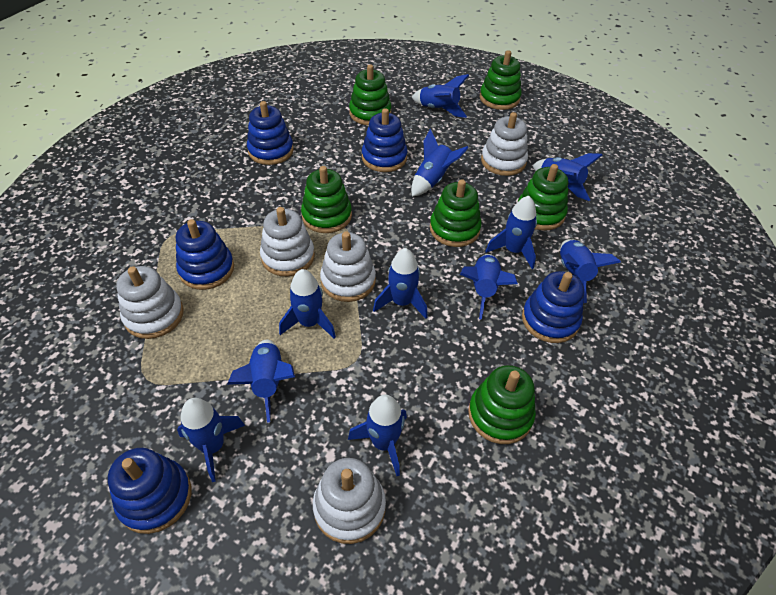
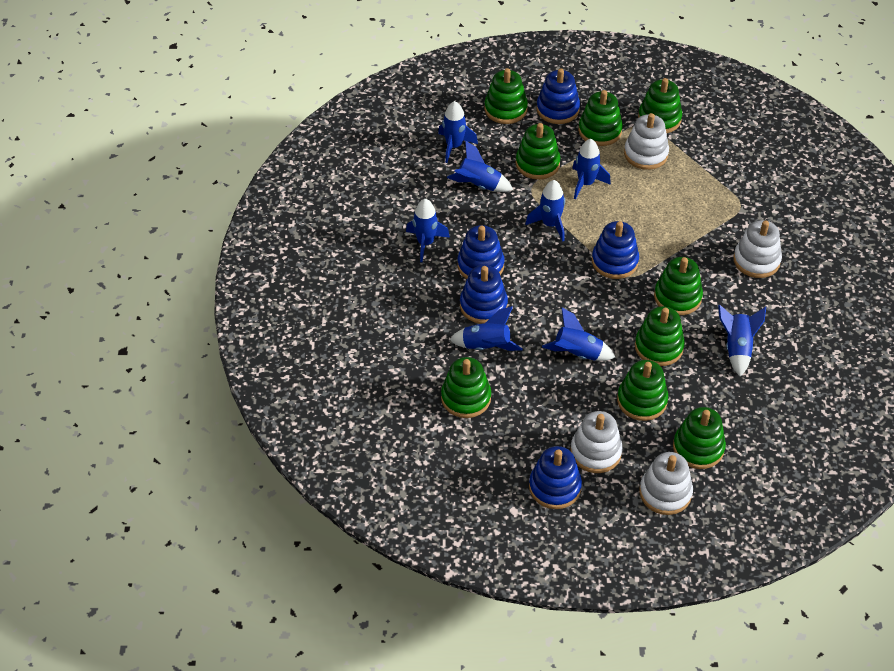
blue rocket: [177,398,245,482] [227,339,295,423] [279,269,336,338] [348,394,407,476] [373,248,428,319] [411,129,469,197] [412,74,469,118] [460,254,518,320] [485,196,537,269] [533,153,602,201] [560,239,621,303] = 11 -> [406,199,450,262] [438,101,478,163] [447,140,513,192] [450,306,523,351] [525,180,565,241] [542,307,616,361] [572,139,611,200] [718,305,766,376] = 8
green stacking toy: [301,166,352,233] [349,65,391,125] [430,179,481,247] [468,365,536,444] [480,50,521,110] [518,164,568,230] = 6 -> [441,357,491,418] [484,68,528,124] [516,123,561,180] [578,90,623,146] [617,360,668,421] [635,306,685,366] [638,78,682,133] [654,257,703,315] [673,407,726,469] = 9
white stacking toy: [116,266,184,339] [260,207,315,276] [313,458,386,544] [320,232,376,302] [481,112,528,176] = 5 -> [570,411,623,473] [624,113,669,170] [639,452,693,515] [733,220,782,278] = 4

